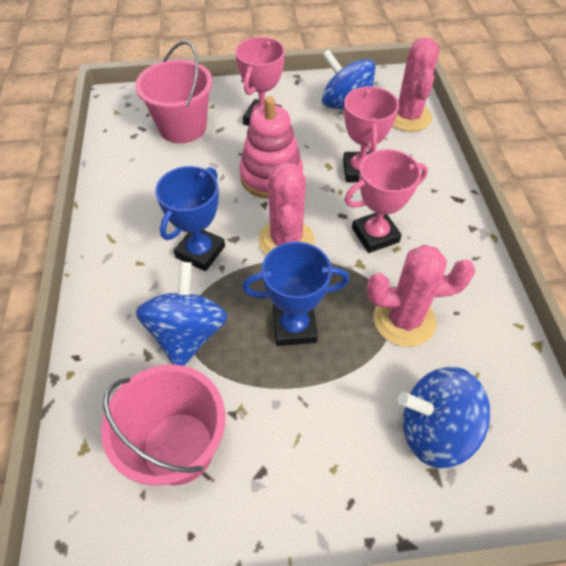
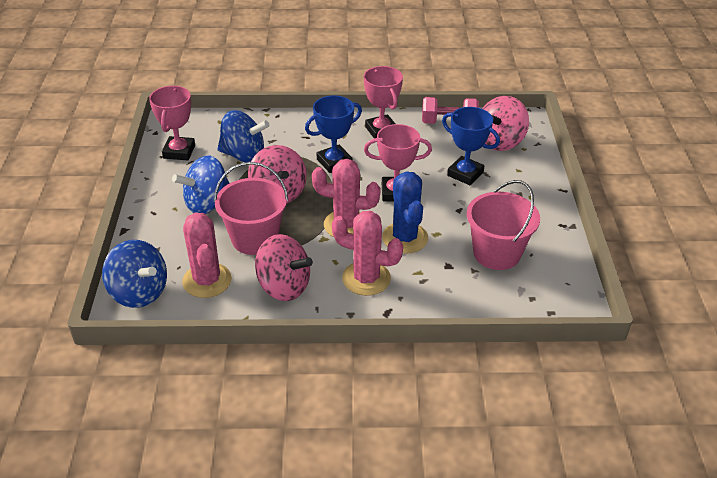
blue cactus: none = 0 -> [382,171,428,254] = 1
pink dumbbell: none = 0 -> [422,97,479,124] = 1
pink spinning top: none = 0 -> [248,145,307,203] [255,234,313,301] [482,96,529,151] = 3
pink stacking toy: [239,96,303,199] = 1 -> none = 0

